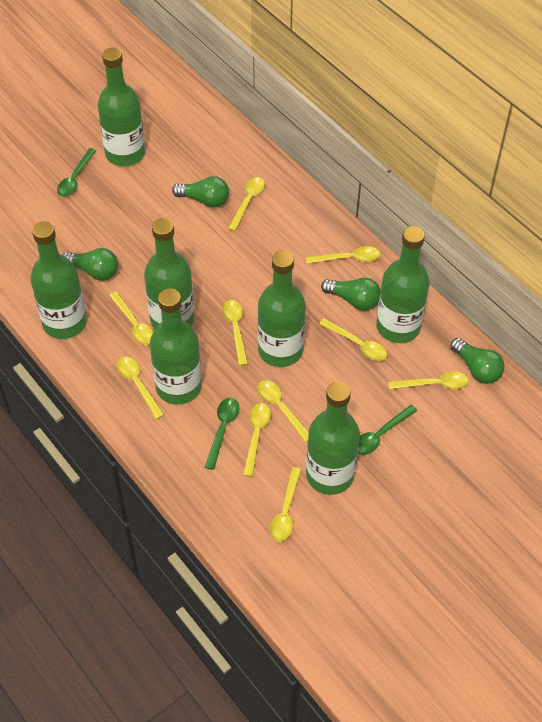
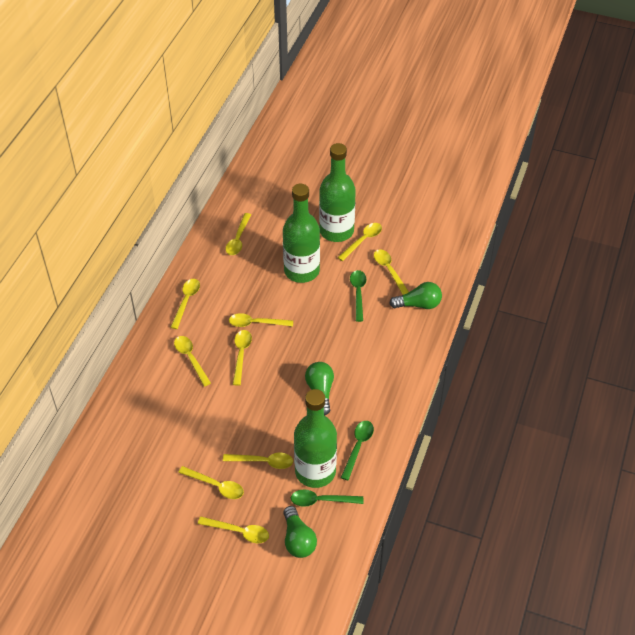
green bottle: [31,221,87,339] [98,47,145,166] [144,218,195,329] [150,289,202,404] [258,250,306,367] [306,382,360,495] [376,226,430,343] = 7 -> [283,184,320,283] [294,389,337,488] [319,143,356,242] = 3
green light bulb: [63,248,118,281] [172,176,229,207] [321,278,381,311] [450,338,505,384] = 4 -> [283,506,317,558] [305,362,334,415] [389,282,442,309] = 3

